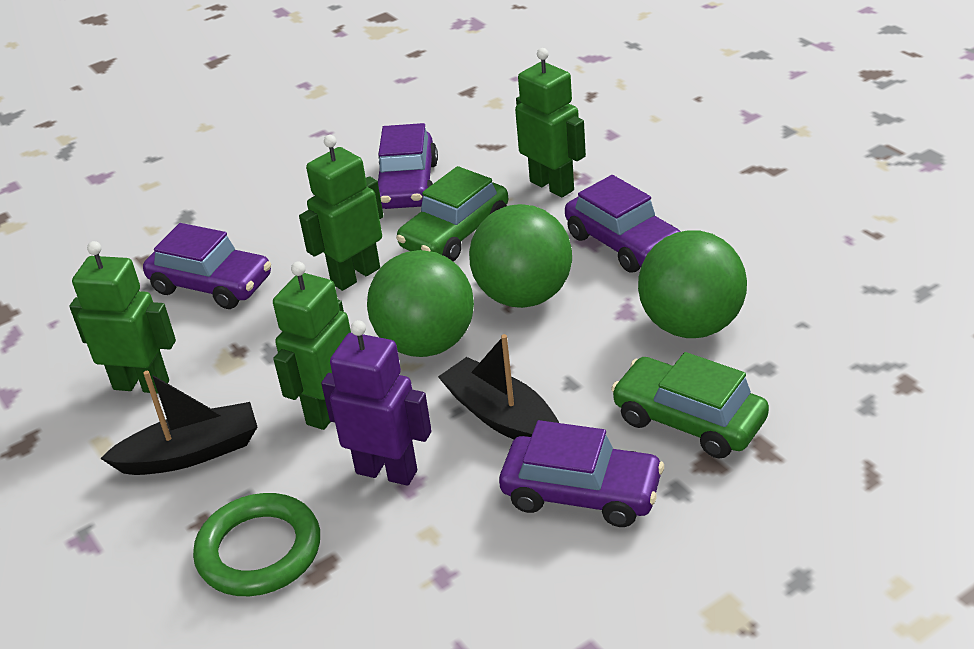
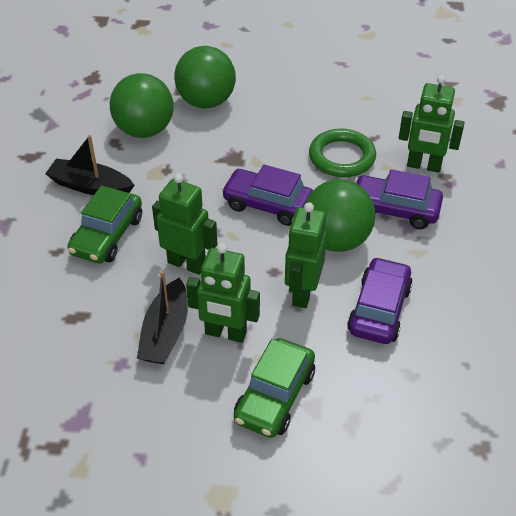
purple car: [143,223,271,309] [378,123,438,209] [499,420,664,527] [565,175,681,273] = 4 -> [221,164,313,226] [347,257,413,344] [354,169,443,229] = 3
purple robot: [321,320,432,486] = 1 -> none = 0

